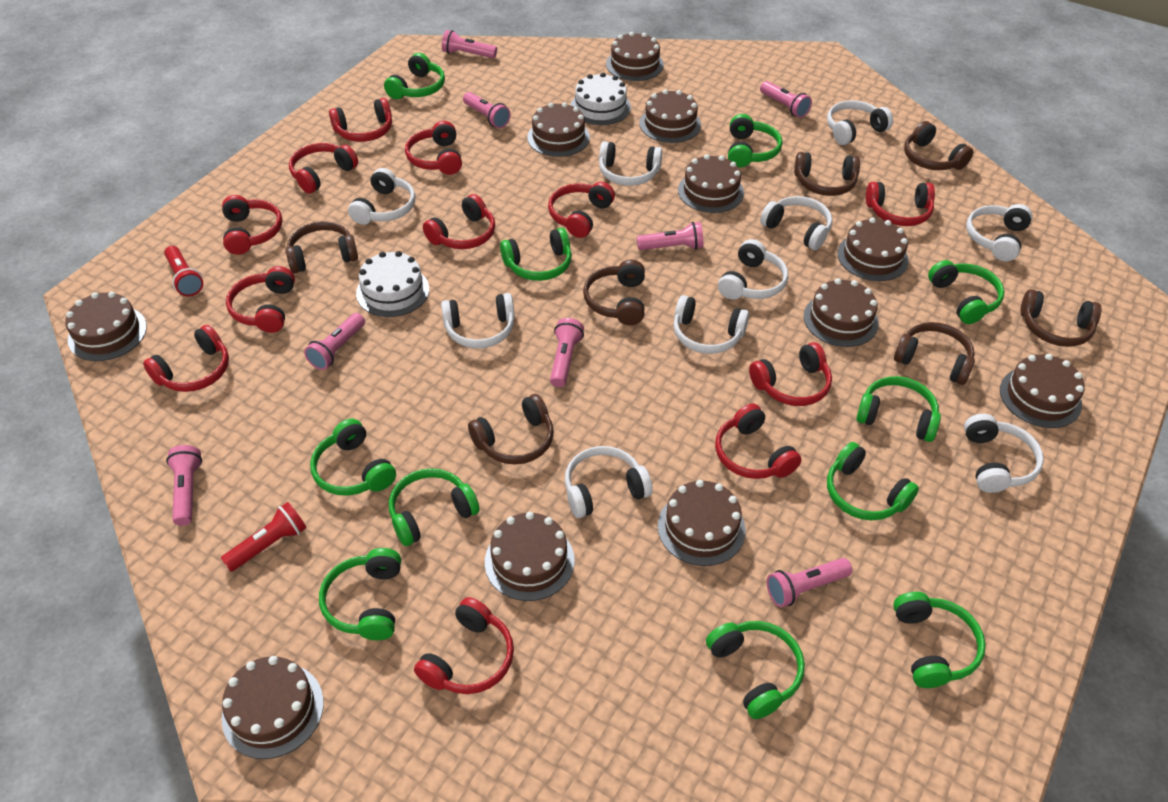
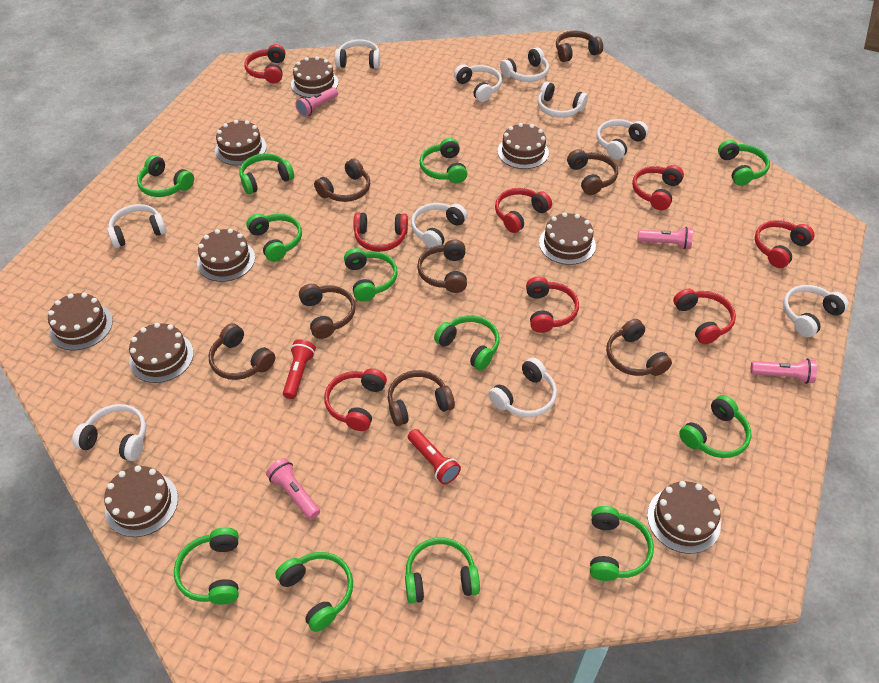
brown cake: [65,292,147,361] [221,656,324,759] [485,512,575,601] [527,102,590,157] [606,32,664,81] [639,89,701,143] [658,480,746,566] [678,154,744,213] [804,278,879,347] [837,217,909,281] [1000,354,1084,428] = 11 -> [48,293,113,350] [104,466,178,537] [129,323,194,383] [197,229,255,282] [215,120,267,165] [291,56,338,98] [498,123,549,169] [539,212,596,265] [647,481,721,554] = 9
brown headphones: [286,221,358,273] [468,394,554,465] [583,260,645,325] [794,152,860,196] [894,322,975,385] [904,121,973,170] [1020,289,1101,347] = 7 -> [209,323,275,380] [299,284,356,339] [314,158,370,202] [388,370,455,426] [417,239,467,293] [556,31,603,62] [567,149,618,195] [606,319,672,376] = 8
green headphones: [310,419,396,496] [319,548,401,640] [384,53,445,99] [389,468,480,546] [500,228,572,281] [706,621,805,719] [728,114,782,167] [827,442,919,520] [856,376,941,442] [893,592,986,688] [928,260,1005,324] = 11 -> [137,155,194,197] [174,527,239,604] [239,153,294,194] [247,214,302,262] [275,552,353,632] [344,248,398,301] [405,537,480,604] [420,138,467,183] [434,315,499,371] [590,506,654,581] [679,395,751,458] [718,140,770,186] = 12
pink flashlight: [166,445,202,526] [304,313,365,370] [442,30,497,58] [463,92,511,128] [550,318,584,387] [637,222,704,250] [760,81,812,118] [767,558,852,607] = 8 -> [266,458,320,520] [295,87,338,117] [637,227,693,249] [750,358,817,384] = 4
red headphones: [143,325,229,392] [222,195,282,255] [226,266,295,333] [289,143,358,194] [329,98,392,142] [405,121,462,175] [414,597,514,694] [423,194,495,249] [548,182,615,238] [715,403,802,479] [749,342,832,406] [866,182,935,226] = 12 -> [244,44,286,84] [324,369,387,431] [353,212,408,252] [495,188,552,233] [526,277,579,333] [632,165,684,210] [673,289,736,345] [755,220,814,268] = 8
white cake: [356,251,429,317] [571,73,631,125] = 2 -> none = 0

